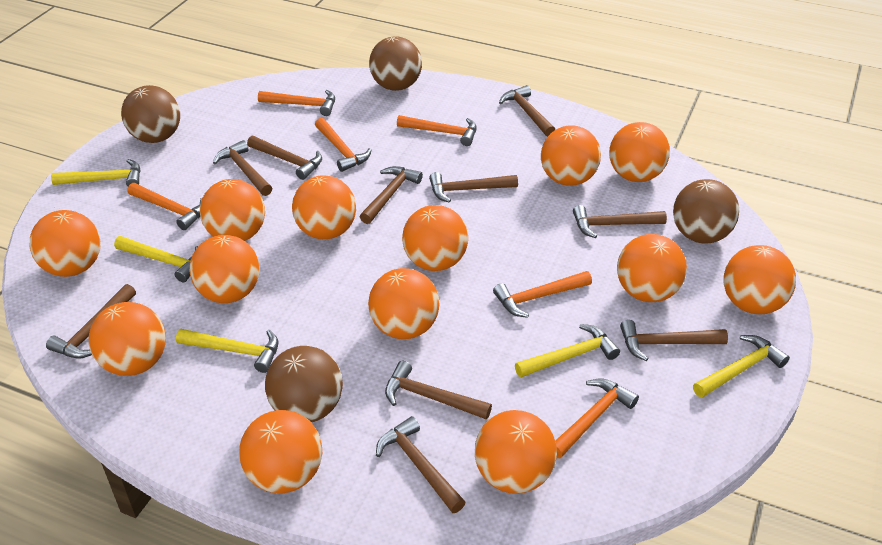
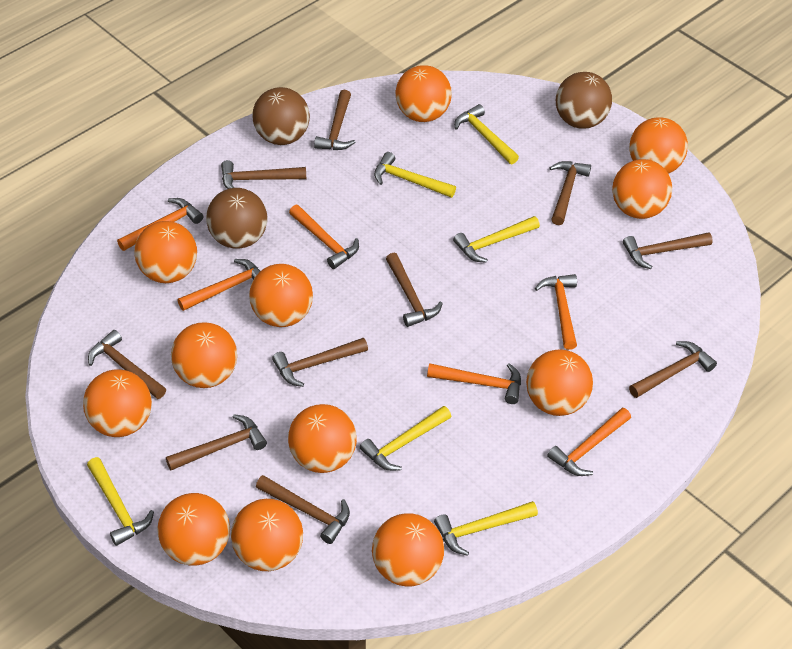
brown ball: [121,85,180,143] [265,346,343,422] [369,36,422,91] [673,179,740,244] = 4 -> [206,188,267,249] [252,87,310,145] [556,72,612,129] = 3
orange ball: [30,210,101,277] [89,302,166,376] [189,235,260,303] [200,179,265,241] [239,410,322,494] [292,175,356,239] [368,268,440,339] [402,205,468,271] [475,410,557,494] [541,125,601,186] [609,122,670,182] [617,234,687,302] [724,245,796,314] = 13 -> [83,369,152,437] [134,221,197,283] [157,493,230,566] [171,322,237,388] [231,499,303,571] [249,264,313,327] [288,404,357,473] [372,514,444,586] [395,65,452,122] [526,349,593,416] [612,159,672,219] [629,117,688,174] = 12
yellow hammer: [51,159,141,187] [114,236,198,282] [176,329,278,373] [515,324,620,378] [693,335,790,398] = 5 -> [87,457,154,546] [360,406,451,471] [374,152,456,198] [434,501,538,556] [453,216,540,263] [454,104,519,164] = 6

